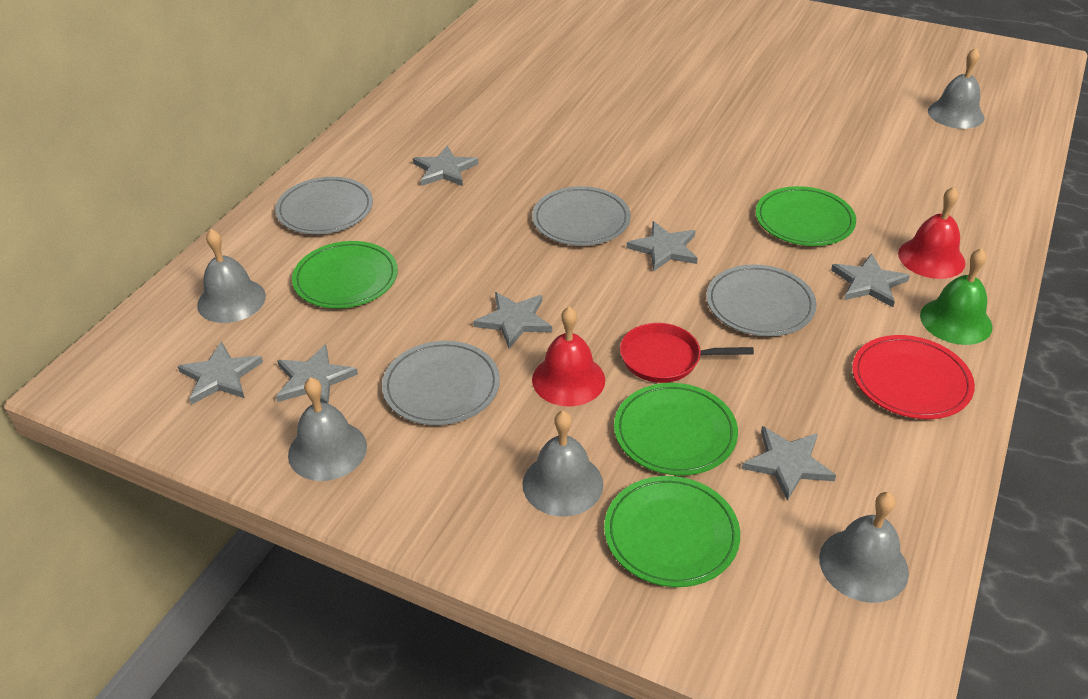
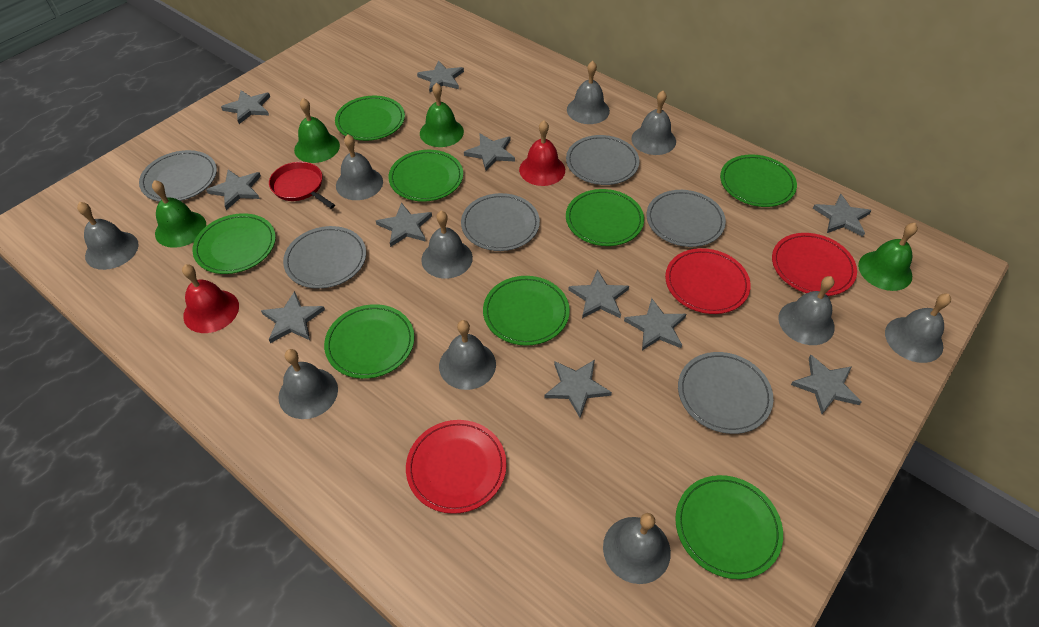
green bell: [920,248,993,345] = 1 -> [152,180,206,248] [294,98,340,163] [420,83,464,147] [858,223,918,291] = 4
green plate: [292,241,398,308] [604,476,740,587] [614,383,738,476] [756,186,856,246] = 4 -> [192,213,276,274] [324,304,414,379] [335,96,405,141] [389,150,463,202] [483,276,570,346] [566,189,644,246] [675,475,783,579] [720,154,797,207] = 8
grey bell: [197,229,266,323] [288,377,367,481] [522,411,603,517] [819,492,909,603] [928,48,984,129] = 5 -> [77,202,139,270] [278,349,338,419] [336,134,383,200] [421,211,473,279] [439,320,496,390] [567,61,610,124] [603,513,671,584] [631,91,676,155] [778,276,835,345] [885,293,951,363] = 10
grey plate: [275,177,373,234] [382,341,500,425] [532,186,631,246] [706,264,817,336] = 4 -> [139,150,217,202] [283,226,366,289] [461,193,540,251] [566,135,639,185] [646,190,726,247] [678,352,773,434] = 6
grey star: [177,341,263,405] [276,344,358,404] [413,146,478,186] [473,292,552,349] [627,221,698,271] [742,426,836,501] [831,253,910,307] = 7 -> [206,170,261,210] [221,90,270,124] [261,291,325,343] [376,202,432,247] [417,61,464,92] [464,133,515,171] [544,360,612,417] [568,270,629,318] [624,298,686,350] [791,355,861,414] [813,194,872,237] = 11
red plate: [852,335,975,419] = 1 -> [406,420,507,514] [665,248,751,314] [772,233,857,296] = 3

